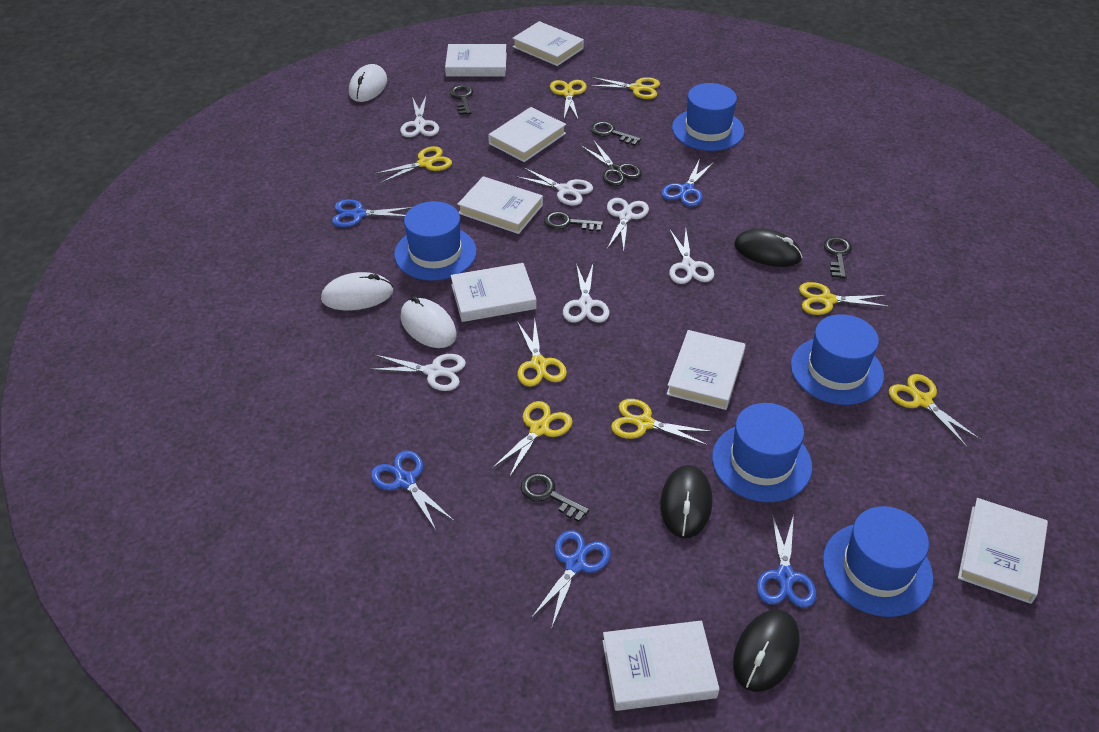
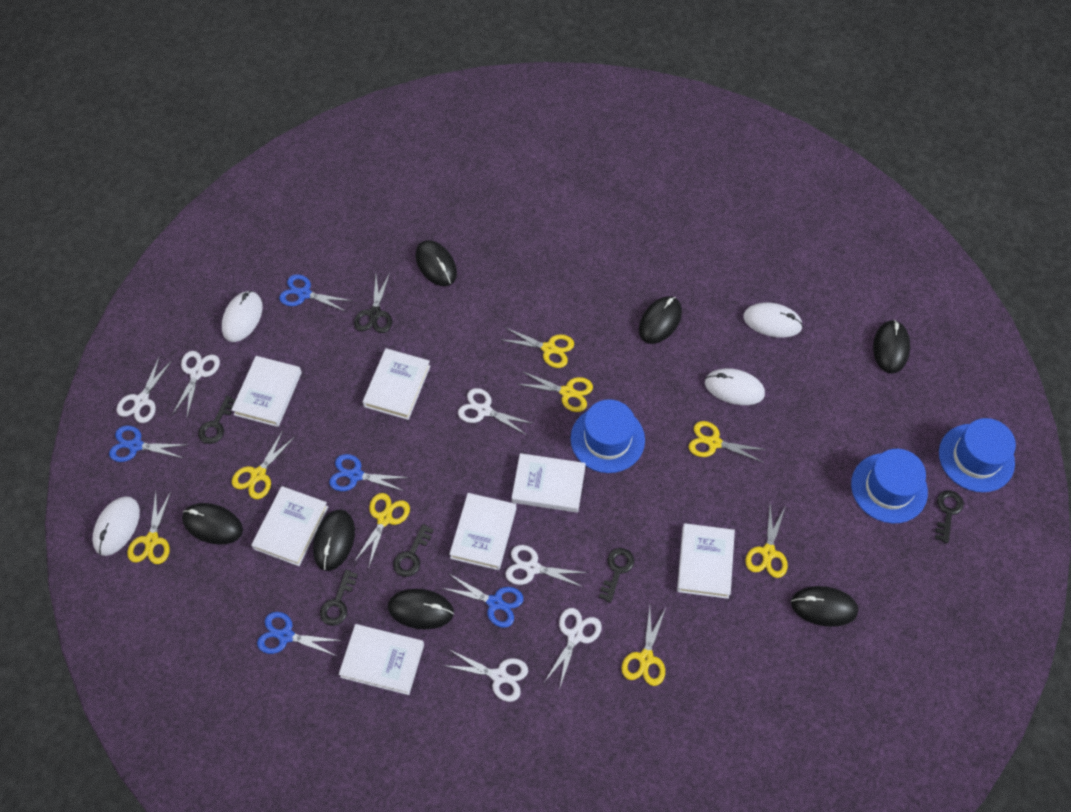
black mouse: [660,465,712,538] [733,610,800,692] [734,228,802,267] = 3 -> [182,503,243,545] [313,510,355,571] [388,589,454,629] [415,240,457,286] [639,296,682,344] [791,586,858,627] [873,320,910,373] = 7
blue hat: [394,201,477,281] [672,83,745,151] [712,403,812,502] [791,314,884,405] [823,506,933,617] = 5 -> [571,399,645,473] [851,449,928,523] [939,418,1016,492] = 3
white book: [445,44,507,77] [450,263,537,322] [457,176,543,234] [488,107,566,162] [512,21,584,66] [602,621,720,711] [667,330,746,410] [958,498,1048,604] = 8 -> [231,356,302,427] [251,486,328,566] [339,624,424,695] [363,348,430,420] [449,493,516,570] [512,453,586,513] [677,523,735,599] = 7
white mouse: [321,272,393,311] [349,64,387,102] [400,296,457,348] = 3 -> [92,496,140,556] [222,291,263,342] [705,368,765,405] [743,303,803,338] = 4

